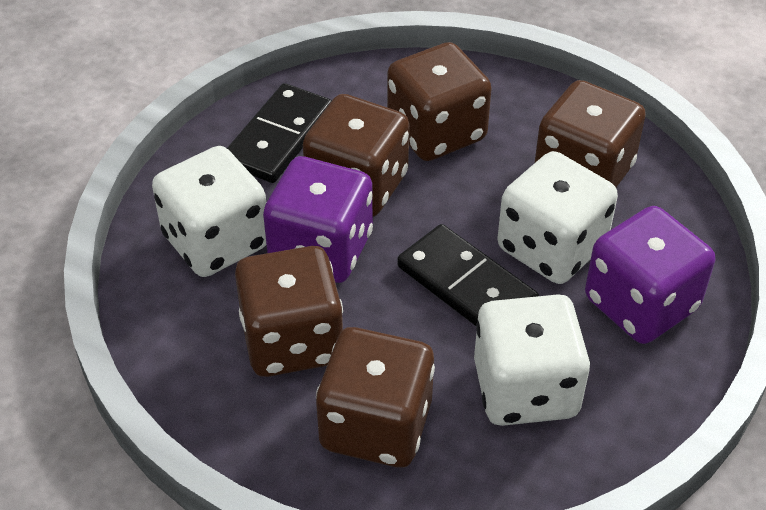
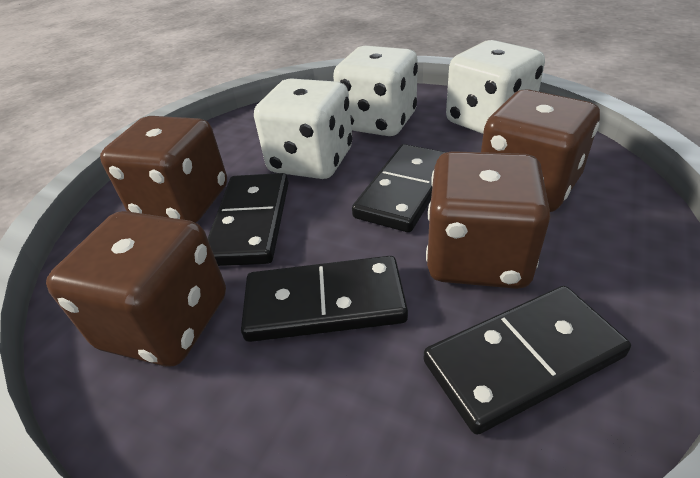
black domino: [227,83,332,183] [397,224,539,326] = 2 -> [208,173,288,266] [241,256,408,342] [352,144,447,232] [423,286,631,435] = 4
brown dice: [235,246,343,377] [303,94,409,217] [316,327,435,468] [387,42,492,161] [535,80,646,187] = 5 -> [46,211,226,367] [100,116,227,223] [426,151,550,289] [481,89,600,212] = 4
purple dice: [263,156,373,283] [585,206,715,344] = 2 -> none = 0

